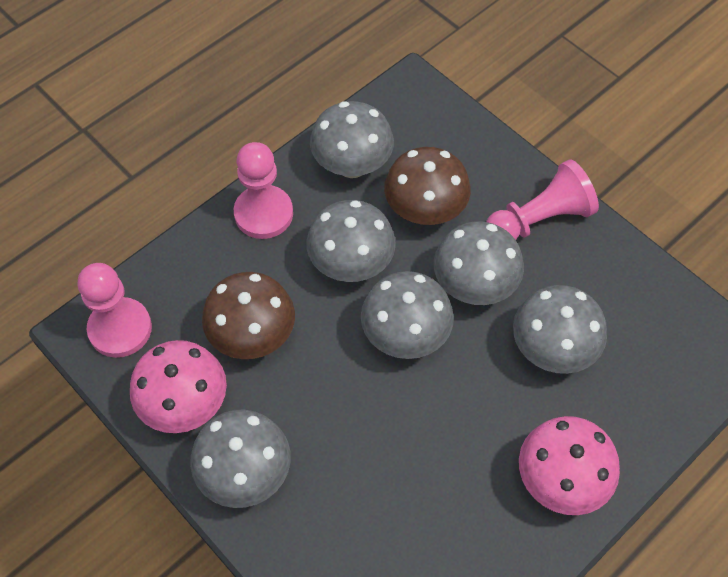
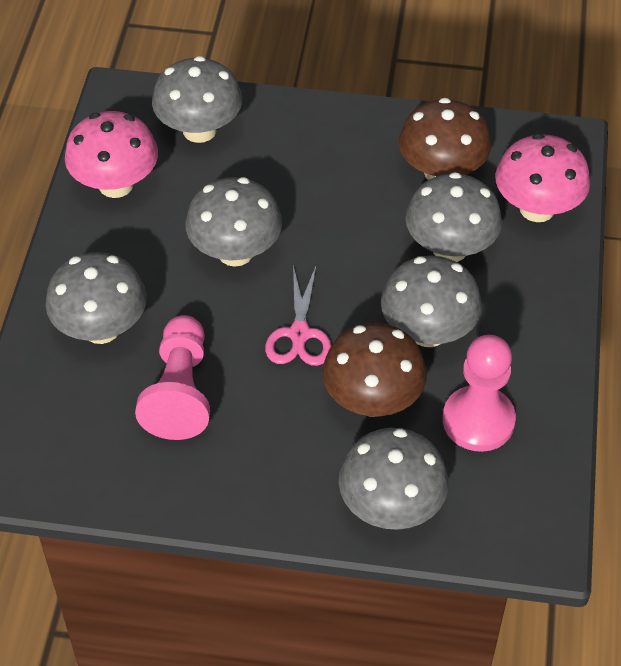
pink pawn: [78,263,152,358] [234,142,293,239] [486,159,599,240] = 3 -> [135,315,210,440] [443,335,516,452] = 2
pink scissors: none = 0 -> [265,265,331,366] = 1

